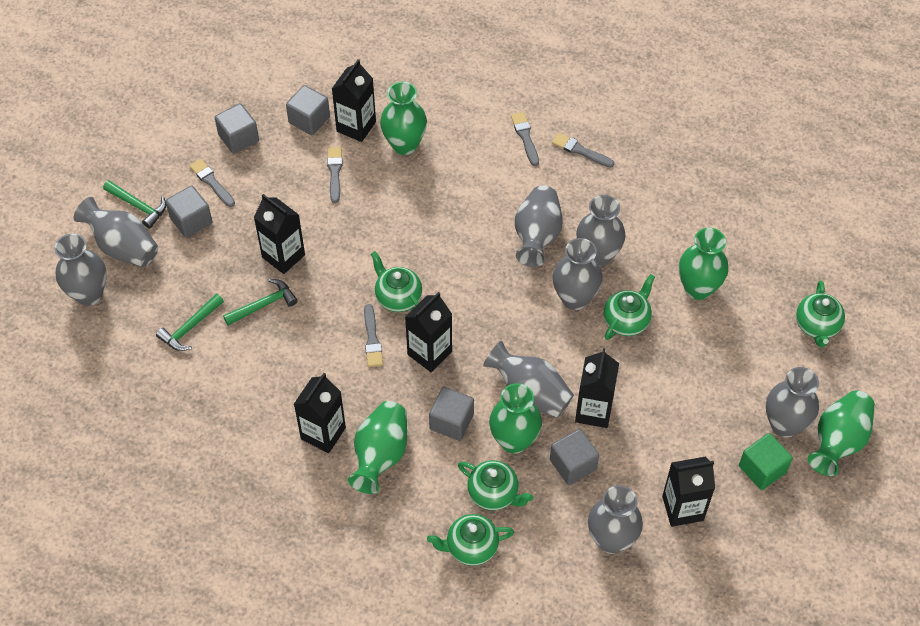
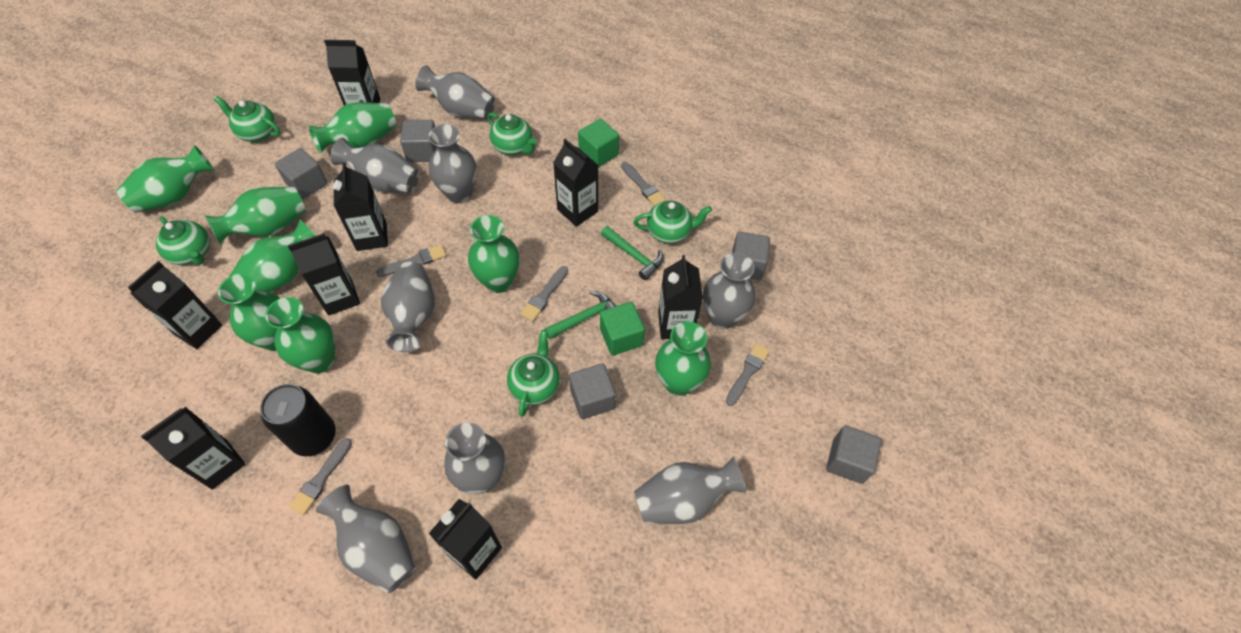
black can: none = 0 -> [260,384,336,456] = 1
black carton: [254,194,305,274] [294,373,346,453] [332,59,376,142] [405,292,452,372] [575,348,619,428] [662,457,715,527] = 6 -> [128,261,222,349] [141,407,245,490] [288,233,360,316] [324,40,380,105] [333,163,388,251] [428,499,502,580] [553,139,598,227] [658,255,703,339] = 8
green cube: [739,433,793,490] = 1 -> [578,118,619,168] [600,302,645,356] = 2
green hammer: [103,180,166,229] [156,294,224,351] [223,279,298,326] = 3 -> [544,291,615,339] [601,226,663,280] = 2
green vase: [348,401,407,494] [380,82,427,155] [489,383,542,454] [679,228,729,300] [808,390,875,476] = 5 -> [116,145,214,213] [205,187,306,244] [218,274,280,351] [228,220,316,292] [265,297,335,374] [308,102,396,153] [468,215,520,293] [655,321,711,396] = 8

